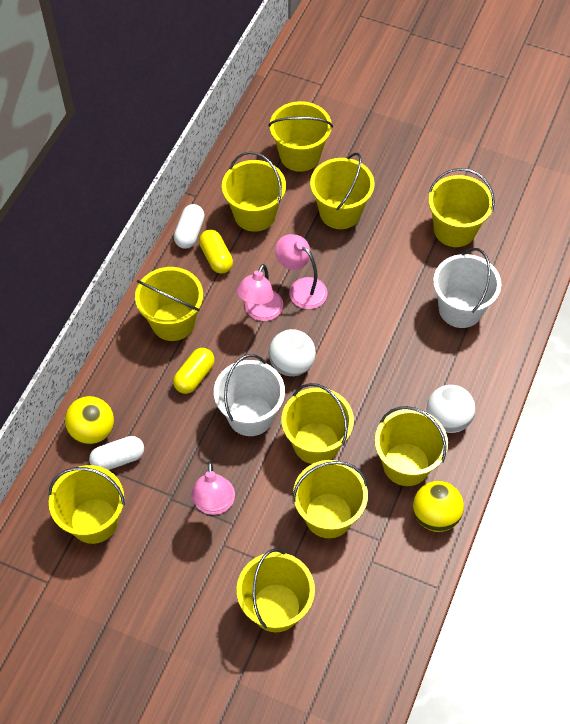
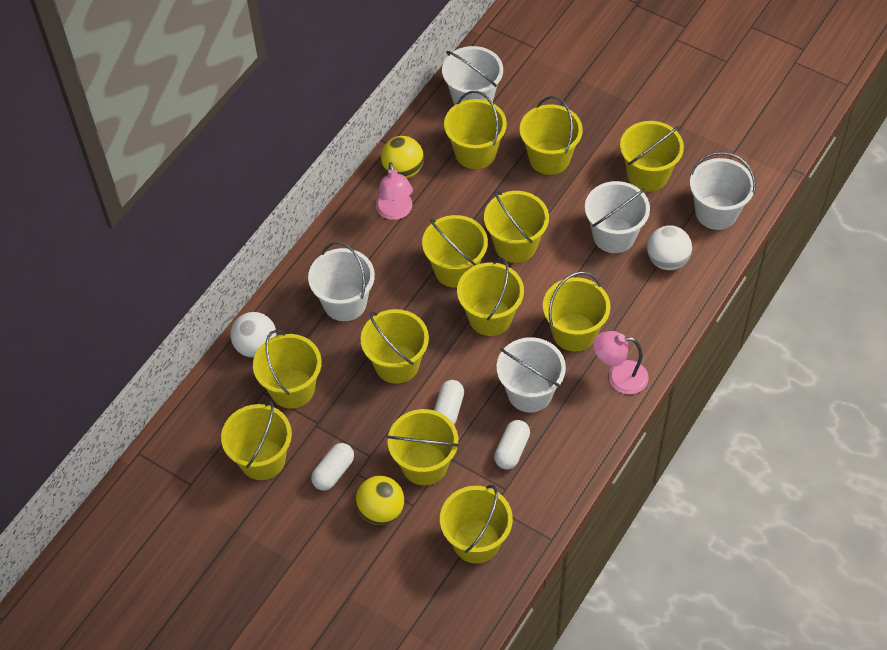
pink lamp: [191,461,235,515] [236,264,283,321] [275,234,327,309] = 3 -> [376,162,413,220] [593,331,649,394] = 2
white bucket: [214,354,285,436] [433,248,501,328] = 2 -> [308,242,375,321] [442,46,503,105] [497,337,566,413] [585,181,650,253] [690,152,756,230] = 5
white capsule: [89,436,144,470] [174,204,205,249] = 2 -> [311,443,354,491] [434,380,464,425] [494,420,530,470] = 3
yellow bucket: [48,465,125,544] [135,267,203,341] [222,151,286,232] [237,549,315,632] [268,101,333,172] [281,383,354,464] [293,460,368,538] [310,153,375,229] [375,406,448,486] [428,168,495,247] = 10 -> [221,402,292,480] [253,330,322,409] [361,309,429,384] [387,409,459,485] [422,215,488,288] [440,485,513,563] [444,91,507,169] [457,258,524,336] [484,190,549,263] [520,96,583,175] [543,271,611,351] [620,121,684,192] = 12
yellow capsule: [173,348,215,394] [199,230,233,274] = 2 -> none = 0

